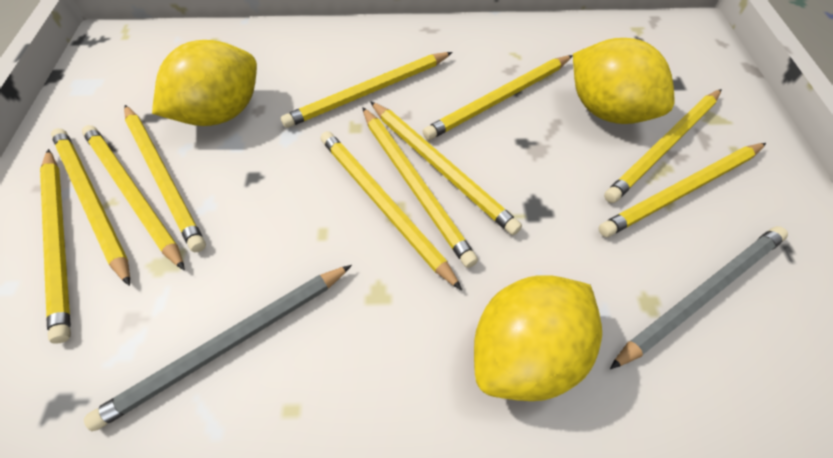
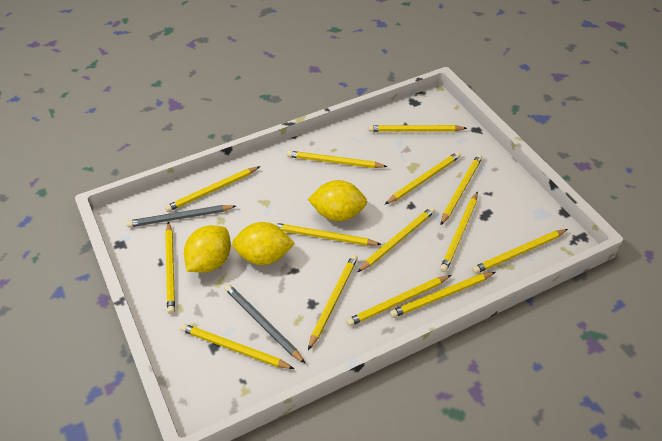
yellow pencil: [40,149,71,344] [51,128,130,286] [82,125,185,270] [124,105,206,252] [281,52,453,128] [321,131,462,290] [362,107,478,268] [370,101,522,235] [422,55,573,140] [598,143,766,237] [604,89,722,203] = 11 -> [165,166,260,212] [165,222,175,314] [180,323,294,369] [273,223,382,246] [287,151,388,168] [308,255,358,350] [346,275,451,326] [358,207,435,272] [369,125,467,132] [385,152,461,204] [390,272,495,318] [440,191,478,272] [441,154,483,225] [472,229,568,274] = 14

